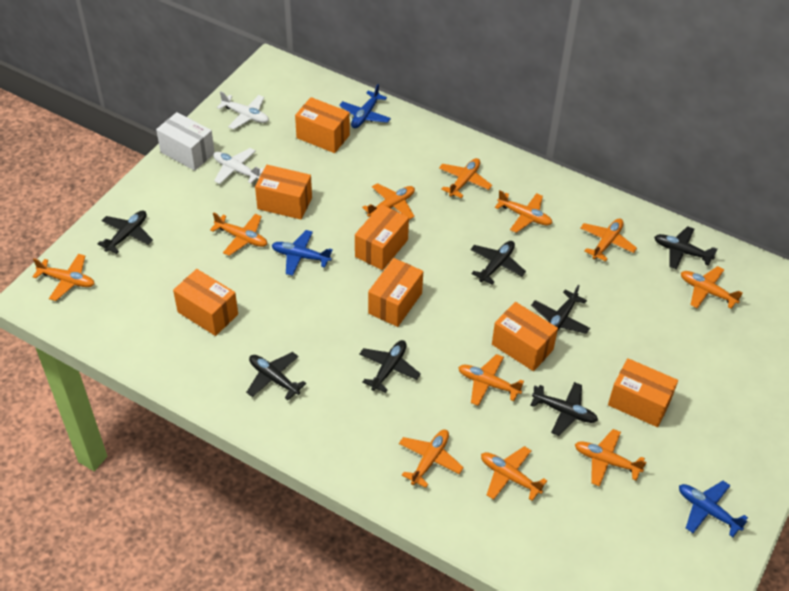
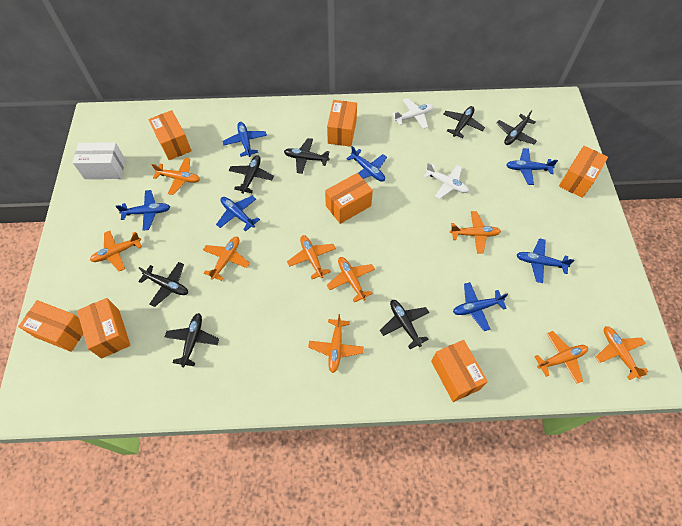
blue plane: [272,230,333,276] [339,84,391,128] [679,481,748,537] = 3 -> [115,190,170,231] [216,196,260,232] [223,122,267,157] [346,146,387,182] [453,282,508,331] [506,148,558,185] [517,238,575,283] = 7
orange plane: [33,254,95,301] [210,212,267,256] [362,183,415,220] [399,430,464,488] [439,158,492,198] [458,354,524,406] [481,446,547,501] [495,190,552,233] [575,429,646,487] [581,218,637,262] [681,266,743,309] = 11 -> [90,231,142,271] [152,158,200,195] [203,237,250,281] [287,235,336,279] [308,314,364,373] [327,257,375,303] [450,211,501,254] [534,331,588,384] [596,326,649,380] = 9

